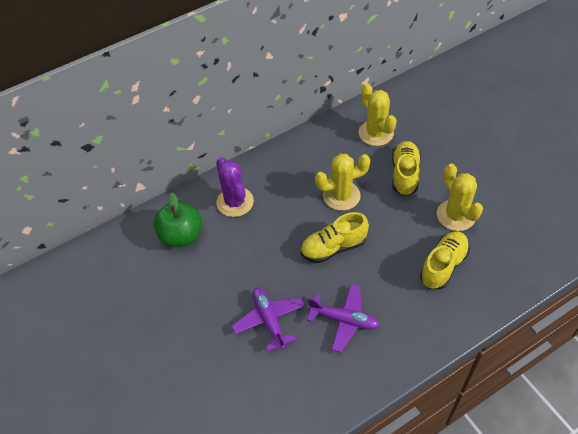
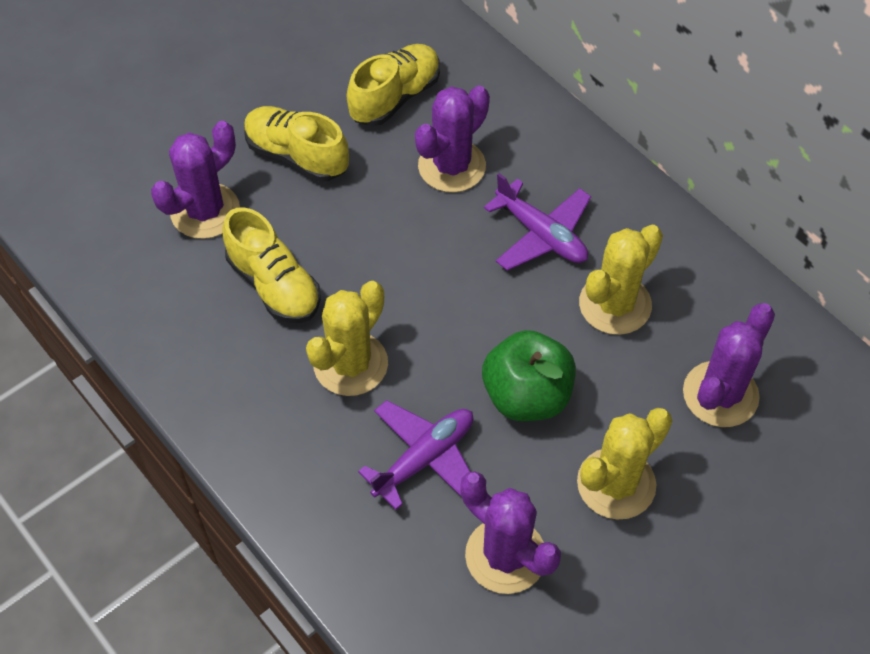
purple cactus: [216,157,254,217] = 1 -> [151,121,240,239] [415,86,490,192] [460,471,561,594] [683,303,775,427] = 4

